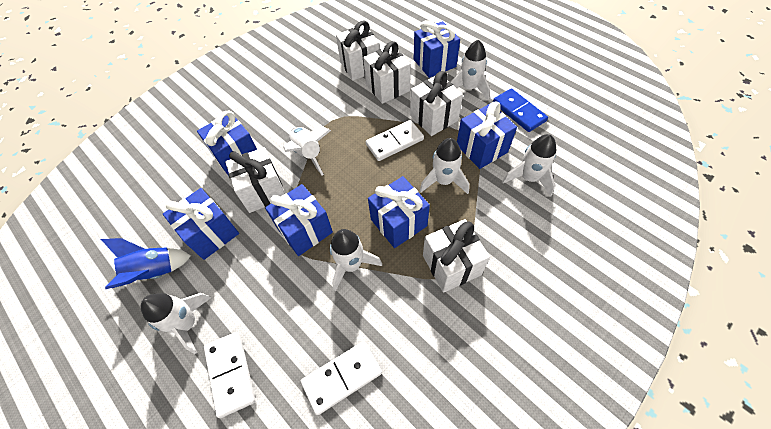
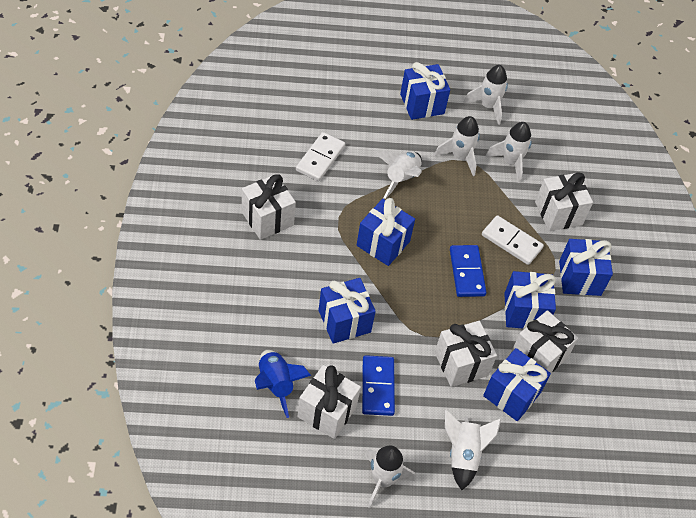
blue domino: [493,88,548,132] = 1 -> [362,355,395,416] [450,245,486,297] = 2
white domino: [204,332,255,418] [301,341,382,415] [366,120,424,161] = 3 -> [296,132,345,181] [482,215,544,265] = 2

